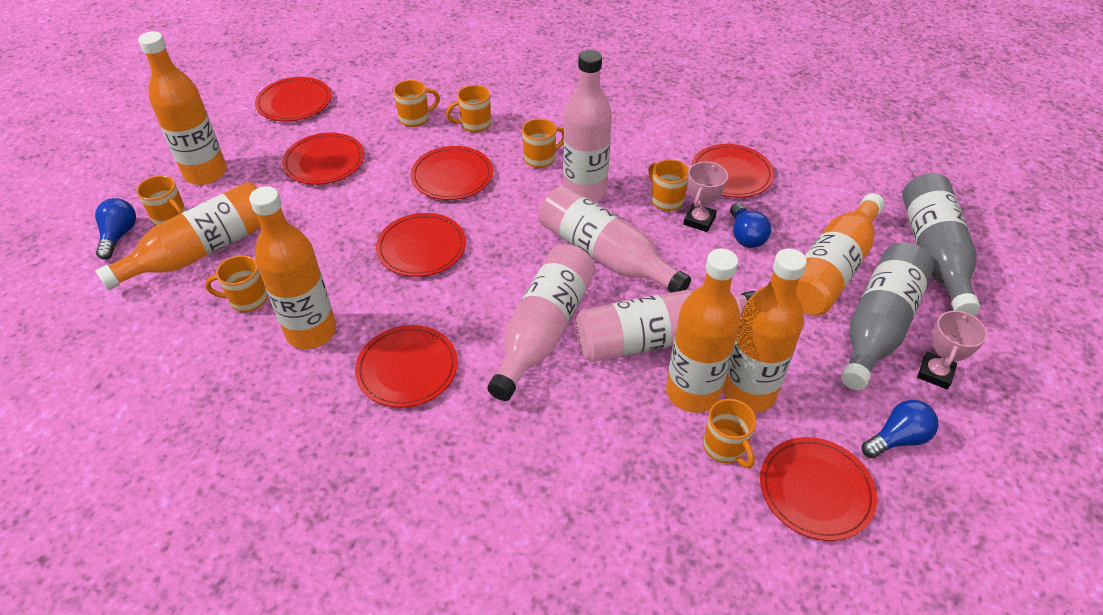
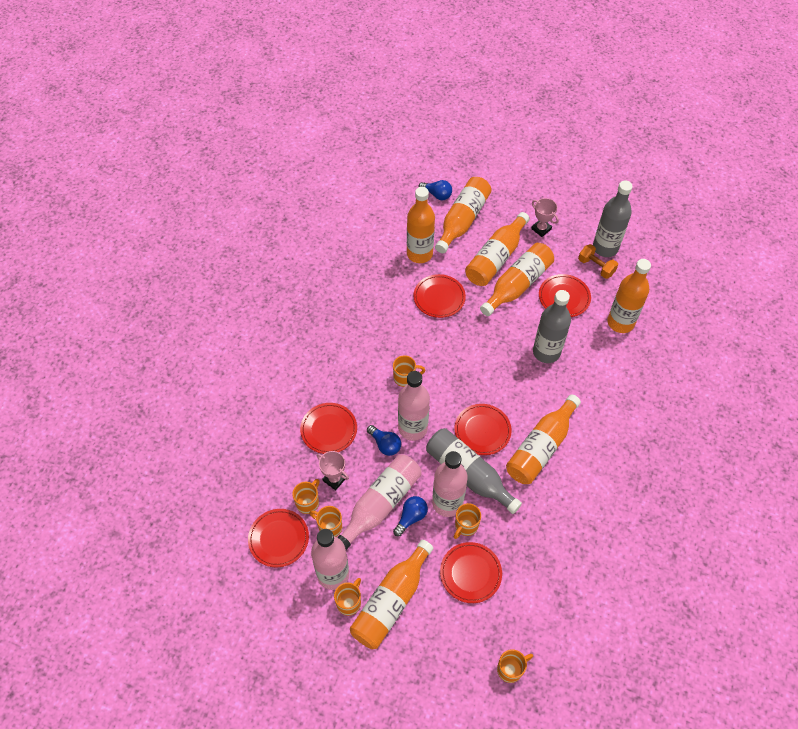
grey bottle: [841,243,934,390] [902,173,980,315] = 2 -> [426,428,522,514] [533,290,571,363] [593,180,633,257] = 3
orange bottle: [96,182,261,290] [138,31,227,185] [249,186,336,349] [666,248,741,413] [723,248,807,413] [796,193,885,316] = 6 -> [350,540,433,649] [407,187,435,263] [435,177,491,253] [465,212,530,286] [480,243,554,316] [506,394,581,484] [607,259,651,333] = 7
orange dumbbell: none = 0 -> [578,244,618,279] = 1
orange mug: [136,175,186,226] [205,255,268,312] [393,80,440,127] [446,85,491,133] [522,119,564,168] [649,159,689,211] [703,399,756,469] = 7 -> [292,479,319,514] [309,506,342,537] [334,578,361,616] [393,355,425,387] [454,503,481,539] [497,649,533,683] = 6
red plate: [255,77,331,122] [282,132,364,185] [355,325,458,408] [376,213,466,277] [411,146,493,200] [691,144,774,198] [760,437,877,541] = 7 -> [248,509,309,567] [300,403,357,454] [413,274,466,318] [440,542,502,603] [455,404,512,455] [539,274,591,317] = 6

